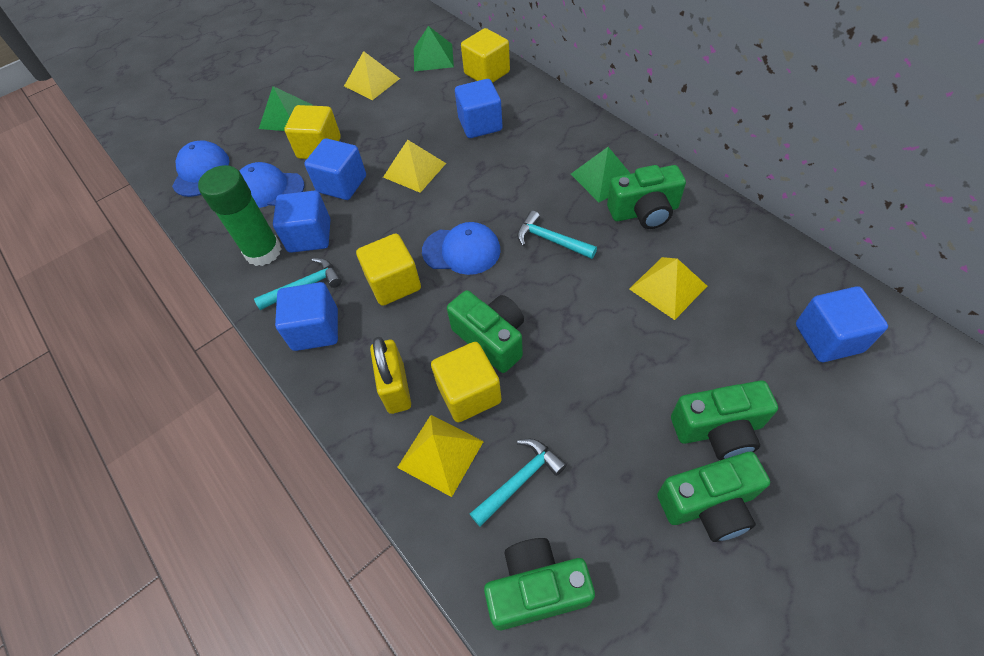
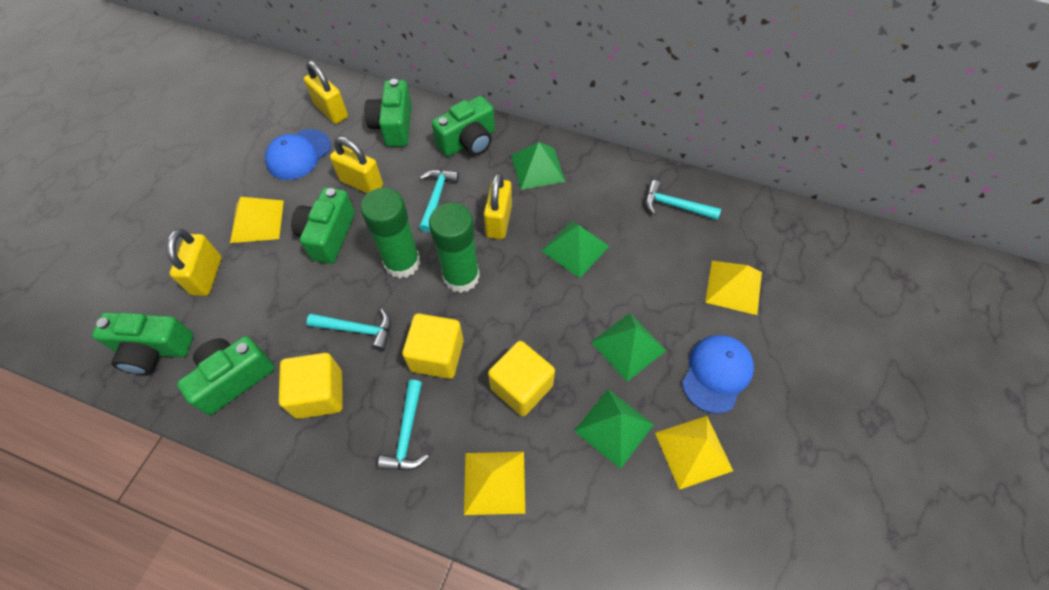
blue cap: [172,140,230,197] [239,162,305,208] [422,222,501,275] = 3 -> [265,129,331,180] [682,335,754,414] = 2
blue cube: [273,191,330,253] [275,282,338,351] [304,138,366,200] [455,79,503,138] [796,286,888,362] = 5 -> none = 0
green glue stick: [198,165,282,266] = 1 -> [361,188,421,278] [429,203,480,293] = 2
green pyramid: [259,86,313,131] [414,26,454,71] [571,147,631,202] = 3 -> [511,142,565,190] [542,221,609,278] [574,389,654,469] [591,313,667,382] = 4
turquoise hammer: [254,258,342,310] [470,439,567,527] [517,211,597,259] = 3 -> [307,308,391,351] [378,380,429,471] [419,170,459,232] [645,180,721,220] = 4
yellow cube: [284,105,341,159] [356,234,421,306] [431,342,502,422] [461,28,510,83] = 4 -> [279,353,343,419] [402,313,464,379] [488,341,555,416] = 3
yellow padlock: [370,337,411,414] = 1 -> [166,229,222,296] [304,61,348,124] [330,136,383,194] [484,172,512,239] = 4

